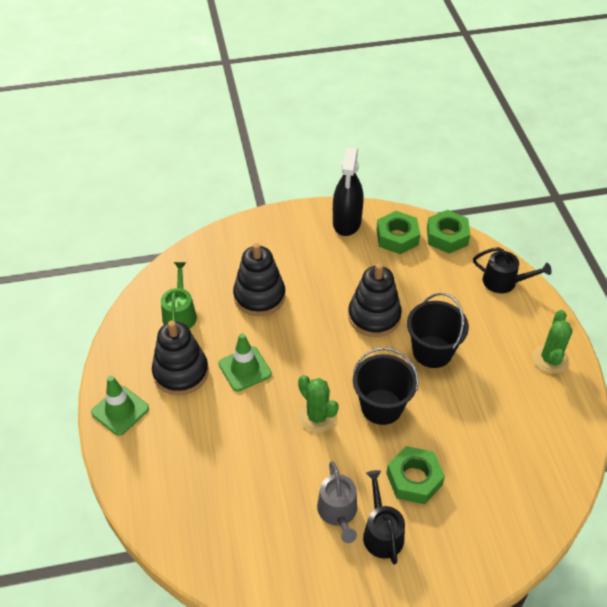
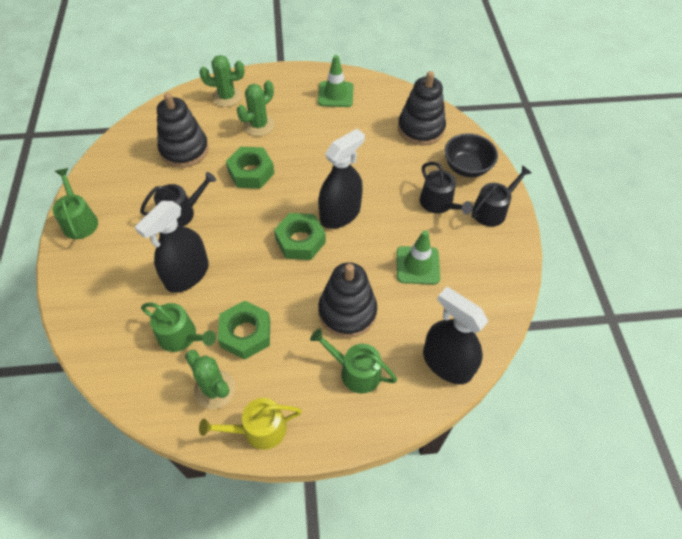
black bowl: none = 0 -> [444,133,498,177] = 1
black bucket: [353,347,419,425] [407,293,469,368] = 2 -> none = 0
black spray bottle: [333,147,364,236] = 1 -> [135,201,209,293] [319,129,365,229] [423,287,488,384] = 3
black watering can: [363,470,405,565] [473,247,552,293] = 2 -> [140,172,216,226] [420,162,473,214] [472,165,532,227] = 3
green cactus: [298,375,339,433] [533,310,573,374] = 2 -> [185,350,236,409] [199,55,244,107] [237,80,275,136] = 3
green watering can: [161,262,197,329] = 1 -> [53,168,98,239] [141,302,216,352] [310,329,397,394] = 3
grey watering can: [317,461,357,543] = 1 -> none = 0
yellow watering can: none = 0 -> [199,398,302,450] = 1

